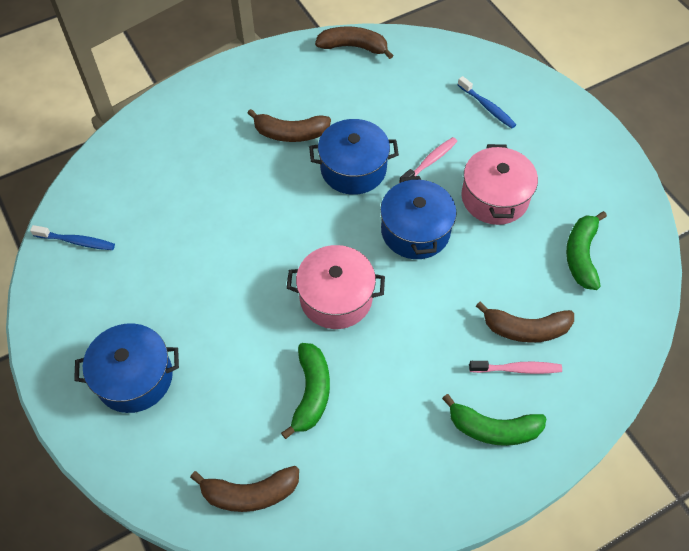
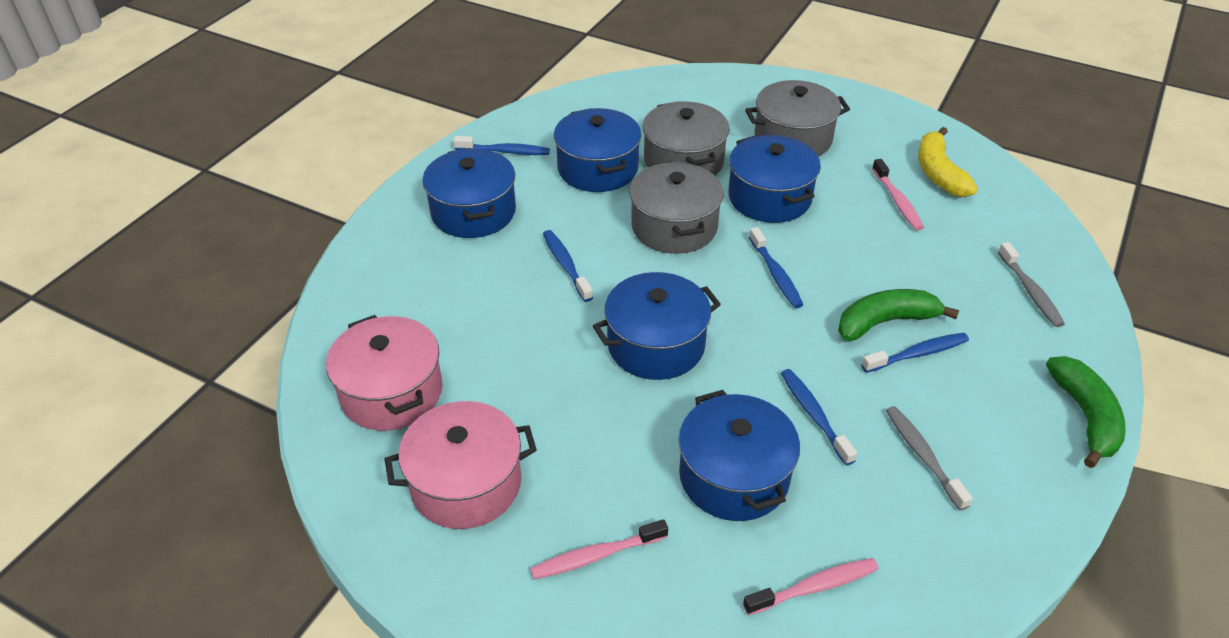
blue pot: [74,323,179,413] [309,119,399,195] [380,176,457,259] = 3 -> [422,148,516,238] [554,108,641,192] [593,272,721,380] [679,390,800,521] [728,135,821,223] = 5
blue toothbrush: [30,225,115,250] [458,76,516,129] = 2 -> [453,136,550,155] [543,230,593,302] [749,227,803,308] [781,369,857,465] [861,333,969,373] = 5
brown banana: [190,466,299,512] [248,109,331,142] [315,26,393,59] [476,302,574,343] = 4 -> none = 0
green banana: [281,343,330,439] [442,394,546,446] [566,211,607,290] = 3 -> [838,289,959,341] [1046,356,1126,468] = 2
grey pot: none = 0 -> [629,161,723,254] [642,101,730,176] [745,80,850,157] = 3
grey toothbrush: none = 0 -> [886,406,973,510] [998,242,1065,327] = 2
pink toothbrush: [399,137,457,183] [469,361,562,374] = 2 -> [530,519,668,579] [743,558,879,615] [872,159,924,231] = 3
yellow banana: none = 0 -> [918,127,978,197] = 1

